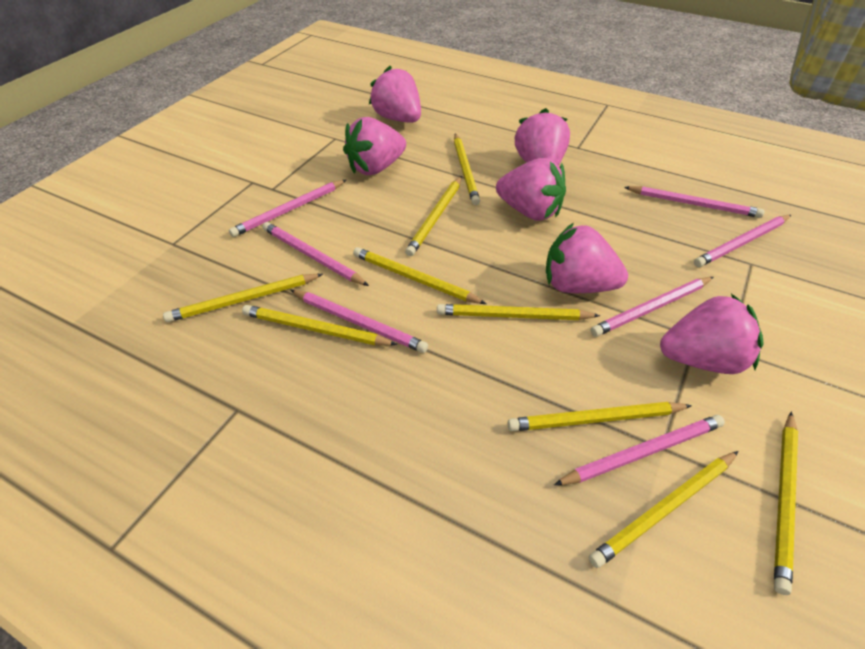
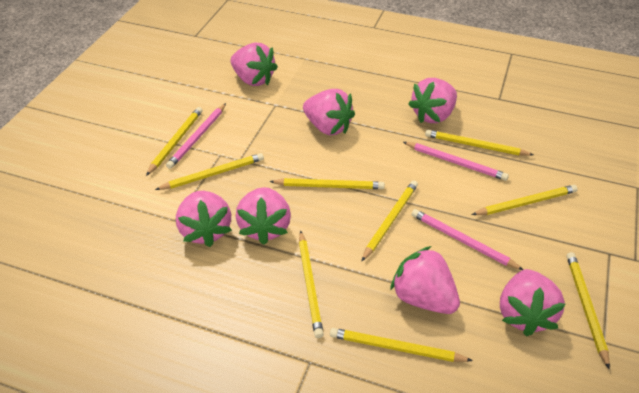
pink pencil: [229,180,346,237] [263,222,369,286] [290,290,428,353] [554,415,725,485] [591,277,713,337] [624,186,764,218] [694,215,791,267] = 7 -> [166,103,226,169] [403,142,509,181] [411,209,524,270] = 3
pink strawberry: [343,117,406,175] [369,66,421,123] [496,158,566,221] [515,108,570,166] [546,223,628,293] [660,294,763,374] = 6 -> [176,191,232,247] [231,43,278,86] [236,187,291,245] [303,89,355,136] [390,246,460,314] [408,78,457,123] [500,269,565,336] = 7

